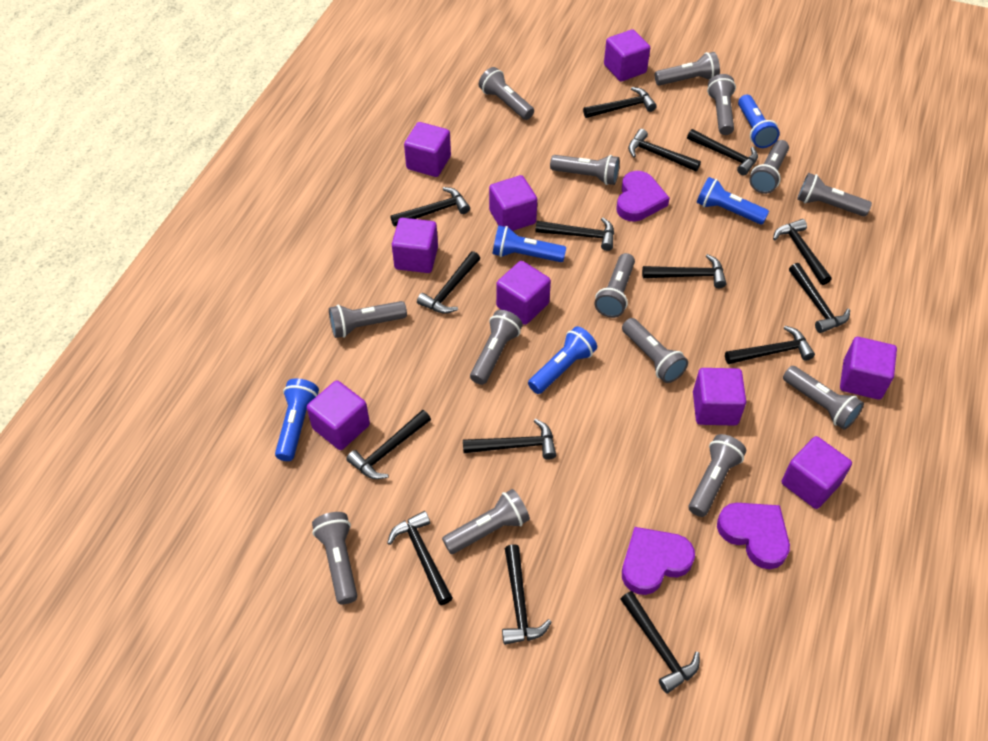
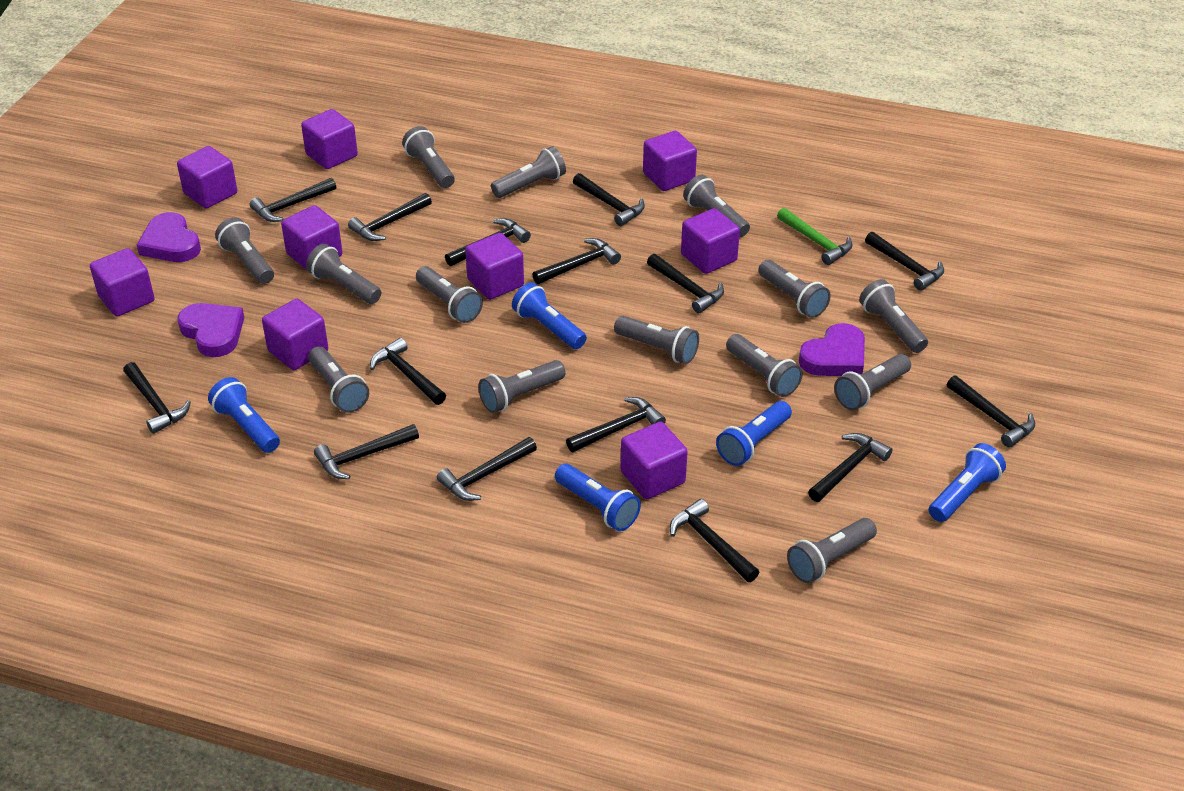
green hammer: none = 0 -> [777,208,852,265] = 1

